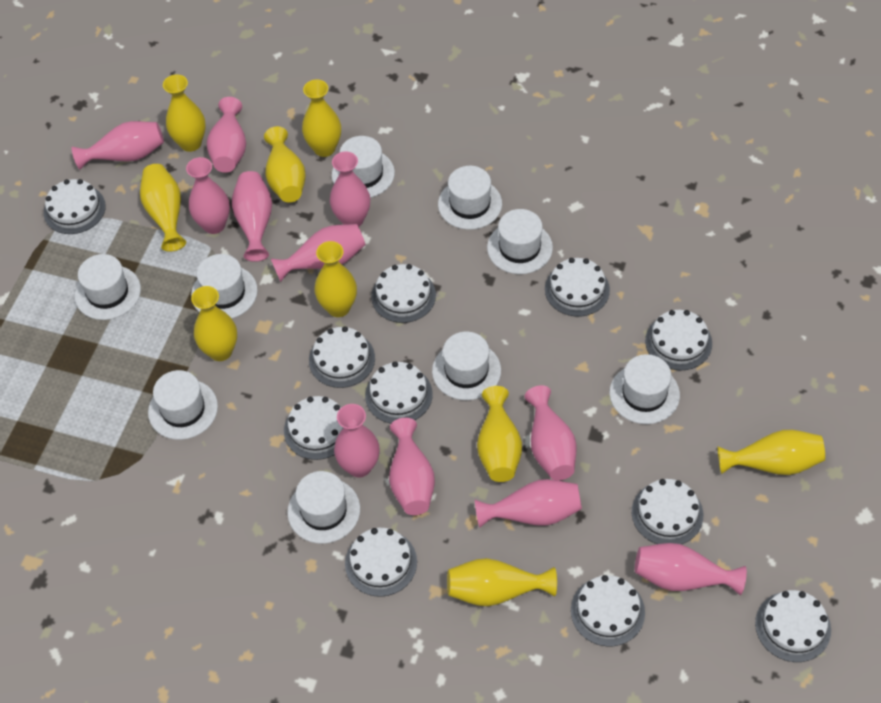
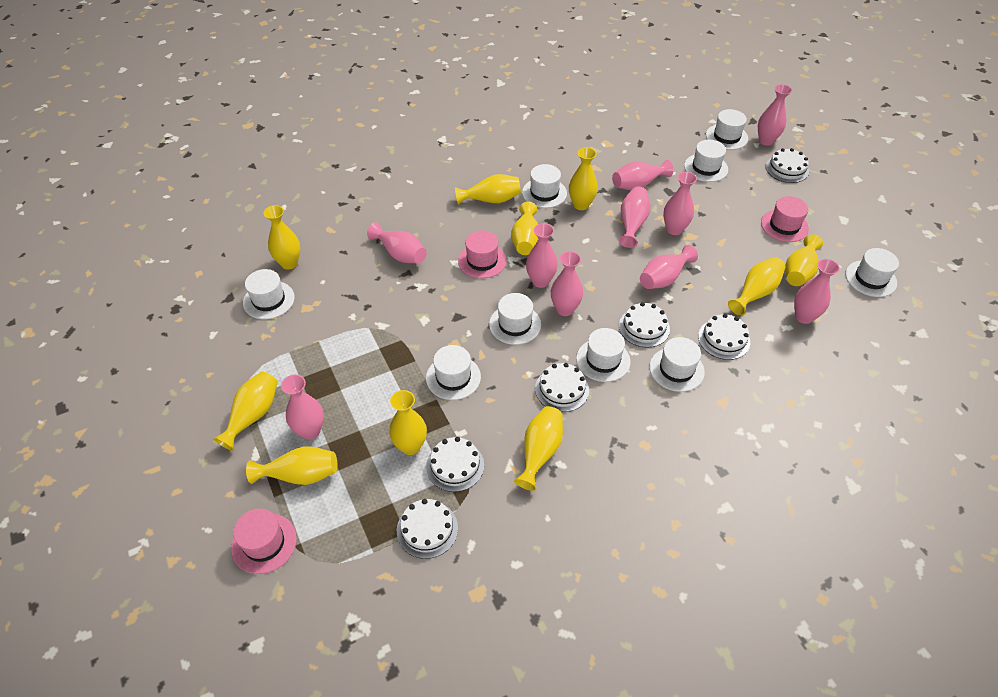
pink hat: none = 0 -> [231,509,297,574] [458,230,507,278] [761,196,809,242] = 3
pink vase: [72,121,164,170] [186,157,230,234] [207,97,246,173] [232,171,272,262] [271,224,366,282] [330,151,370,227] [334,404,379,478] [389,418,435,515] [475,479,582,528] [525,385,577,480] [635,543,747,595] = 11 -> [281,374,324,440] [367,222,427,264] [526,223,558,288] [551,251,583,316] [612,160,674,190] [619,186,650,248] [640,245,698,289] [663,172,697,235] [758,84,792,146] [794,259,840,324] = 10
white cake: [44,179,106,234] [284,396,344,460] [309,326,375,388] [345,528,417,597] [365,361,433,424] [371,264,436,323] [545,258,610,317] [571,575,645,646] [632,479,703,544] [645,310,712,371] [755,590,831,662] = 11 -> [397,499,458,559] [426,437,484,492] [535,363,589,412] [619,302,670,348] [698,314,750,360] [766,148,809,183] = 6
yellow vase: [140,164,186,252] [163,74,206,152] [191,286,237,361] [264,126,306,203] [302,79,341,157] [315,241,357,317] [447,558,557,606] [477,386,522,482] [718,430,825,475] = 9 -> [213,371,278,451] [246,446,337,485] [263,205,300,270] [389,390,427,455] [455,174,521,205] [511,202,538,255] [514,406,563,491] [569,147,598,210] [728,257,785,316] [785,234,823,286] = 10

